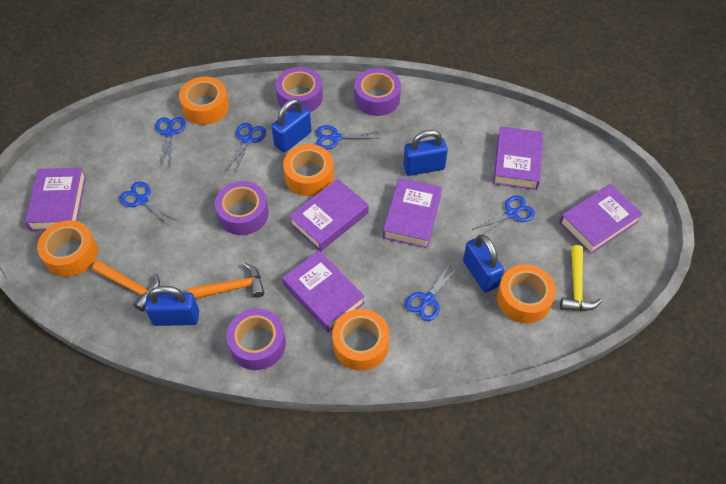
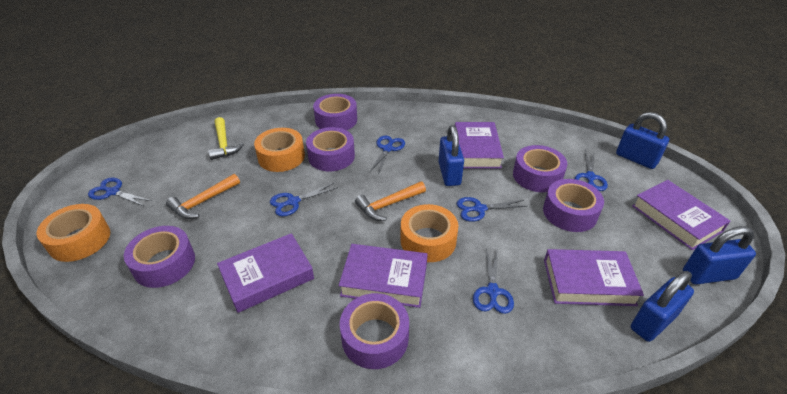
orange tape: [37,220,98,277] [179,77,229,125] [283,144,334,196] [332,309,389,371] [497,264,556,323] = 5 -> [37,204,110,262] [254,128,305,172] [400,204,458,262] = 3
purple book: [25,168,86,231] [282,251,365,332] [289,179,369,252] [383,178,442,248] [493,126,543,190] [559,184,643,254] = 6 -> [217,233,314,313] [339,244,428,308] [455,122,504,169] [544,249,644,306] [632,180,730,250] = 5
purple tape: [215,181,269,235] [226,308,286,370] [275,67,323,112] [354,68,401,116] = 4 -> [124,226,195,288] [306,127,355,171] [313,94,357,130] [340,293,409,369] [513,145,567,192] [543,179,604,232] = 6

